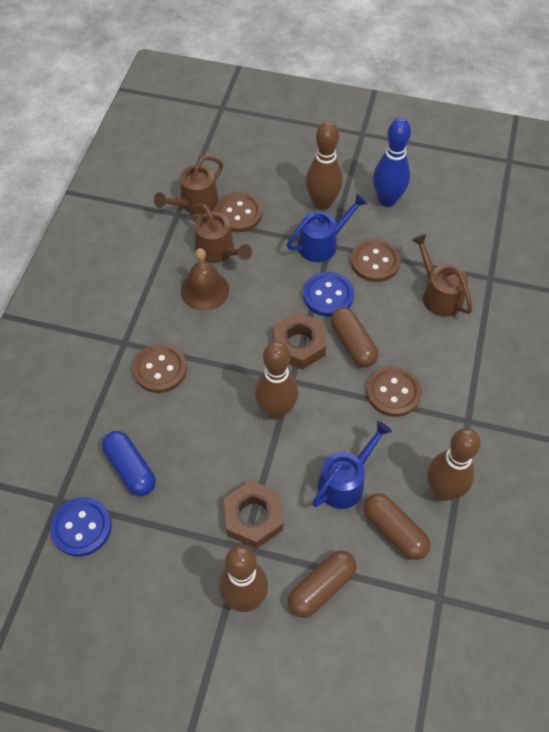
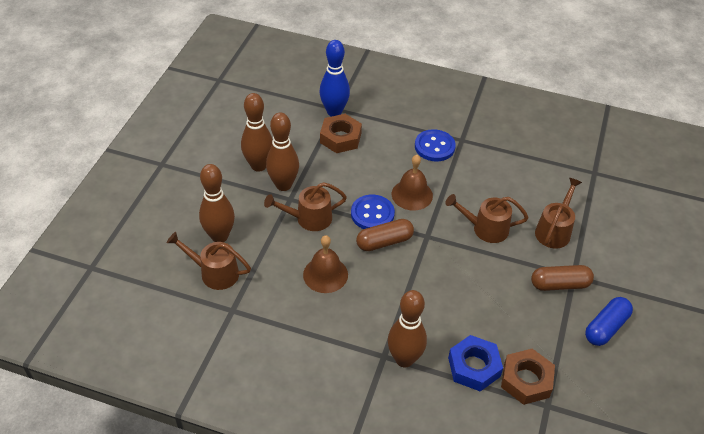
blue nut: none = 0 -> [448,335,503,391] = 1
blue watering can: [287,194,368,262] [312,421,392,509] = 2 -> none = 0
brown bell: [181,248,229,311] = 1 -> [303,235,348,293] [392,155,433,210] = 2
brown button: [133,344,187,393] [215,192,263,232] [351,239,400,282] [367,366,422,417] = 4 -> none = 0
brown capsule: [288,550,356,618] [330,307,378,367] [364,493,431,560] = 3 -> [356,219,414,251] [531,265,594,291] = 2
brown watering can: [154,156,223,214] [190,203,252,263] [412,234,473,317] = 3 -> [167,232,251,290] [264,182,347,231] [445,194,529,243] [535,178,582,249] = 4

